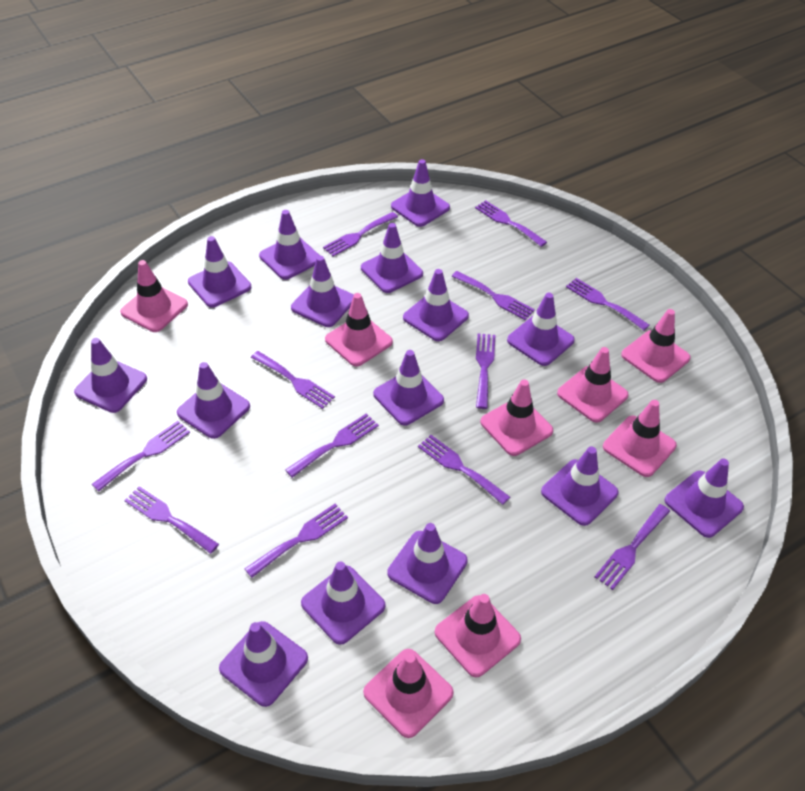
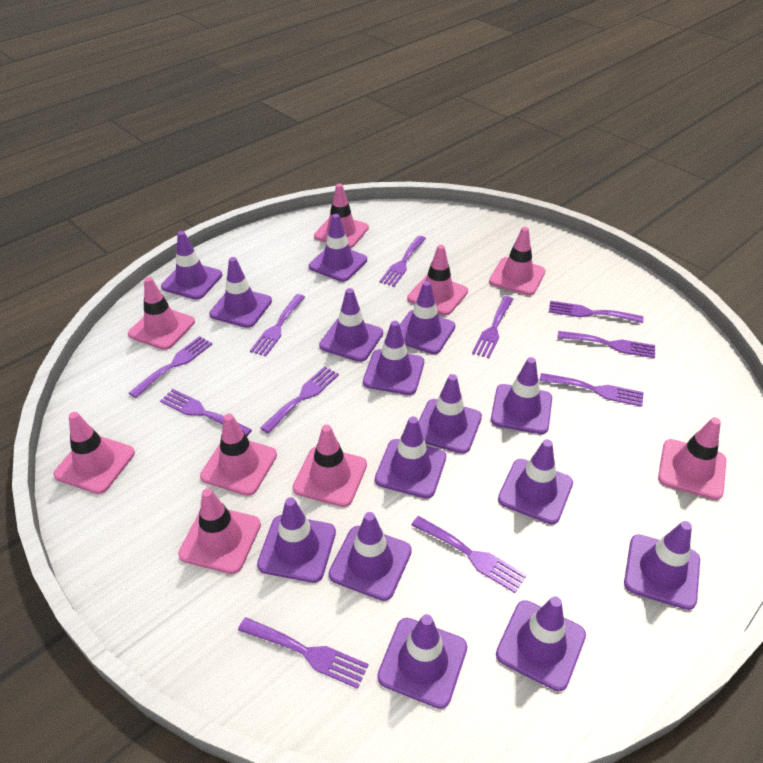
pink traffic cone: [120,260,188,332] [325,293,393,367] [363,649,454,738] [435,594,521,677] [480,380,553,456] [557,347,629,423] [603,400,677,477] [621,309,691,383] = 8 -> [53,412,135,494] [128,277,195,350] [178,488,261,574] [200,414,277,496] [293,425,367,507] [314,184,369,248] [407,245,468,315] [489,227,546,295] [658,417,726,500] = 9
purple fork: [92,421,190,491] [124,486,219,554] [245,504,348,578] [251,351,335,409] [285,413,379,478] [323,212,398,256] [418,435,510,505] [451,271,535,320] [475,200,547,247] [476,333,495,409] [566,278,650,330] [595,504,670,590] = 12 -> [129,336,212,398] [160,389,252,436] [238,617,368,689] [250,294,305,356] [260,366,339,434] [379,236,426,286] [411,516,527,593] [472,296,513,358] [539,373,644,407] [549,301,644,323] [557,331,655,358] = 11

